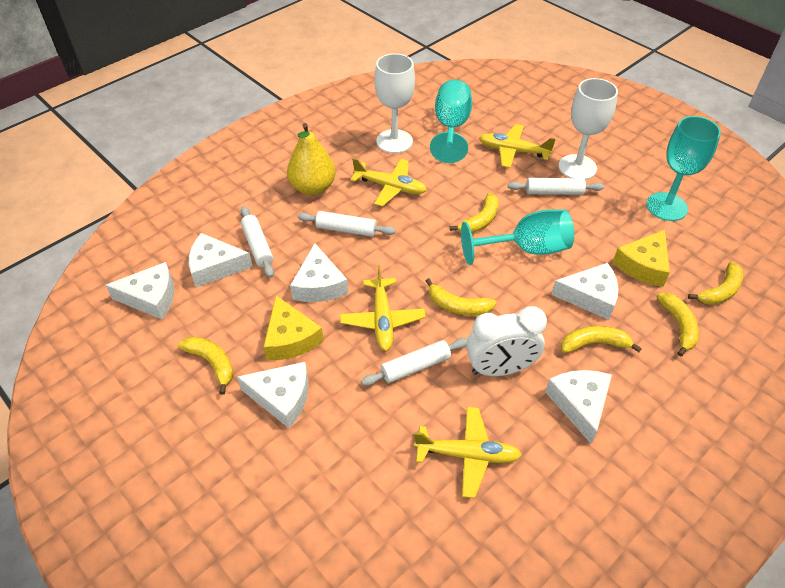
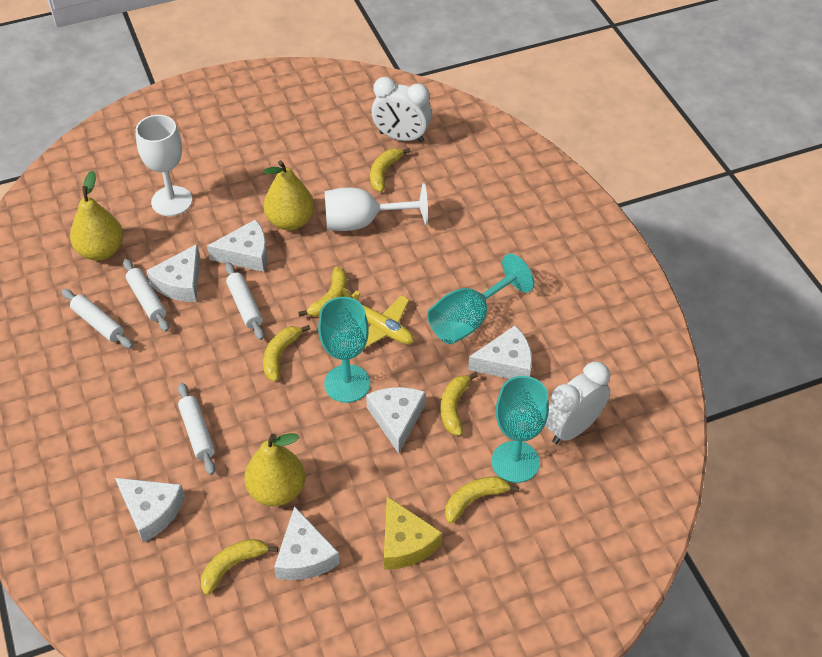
white clock: [466,306,547,376] = 1 -> [372,77,432,143] [546,362,610,444] = 2
yellow cheese: [264,296,324,360] [613,230,670,287] = 2 -> [384,496,442,570] = 1
yellow pear: [287,123,336,195] = 1 -> [70,171,123,261] [244,433,305,506] [263,160,314,230] = 3
yellow plane: [340,265,426,351] [350,158,427,207] [414,407,522,498] [479,124,556,168] = 4 -> [342,287,414,348] = 1

